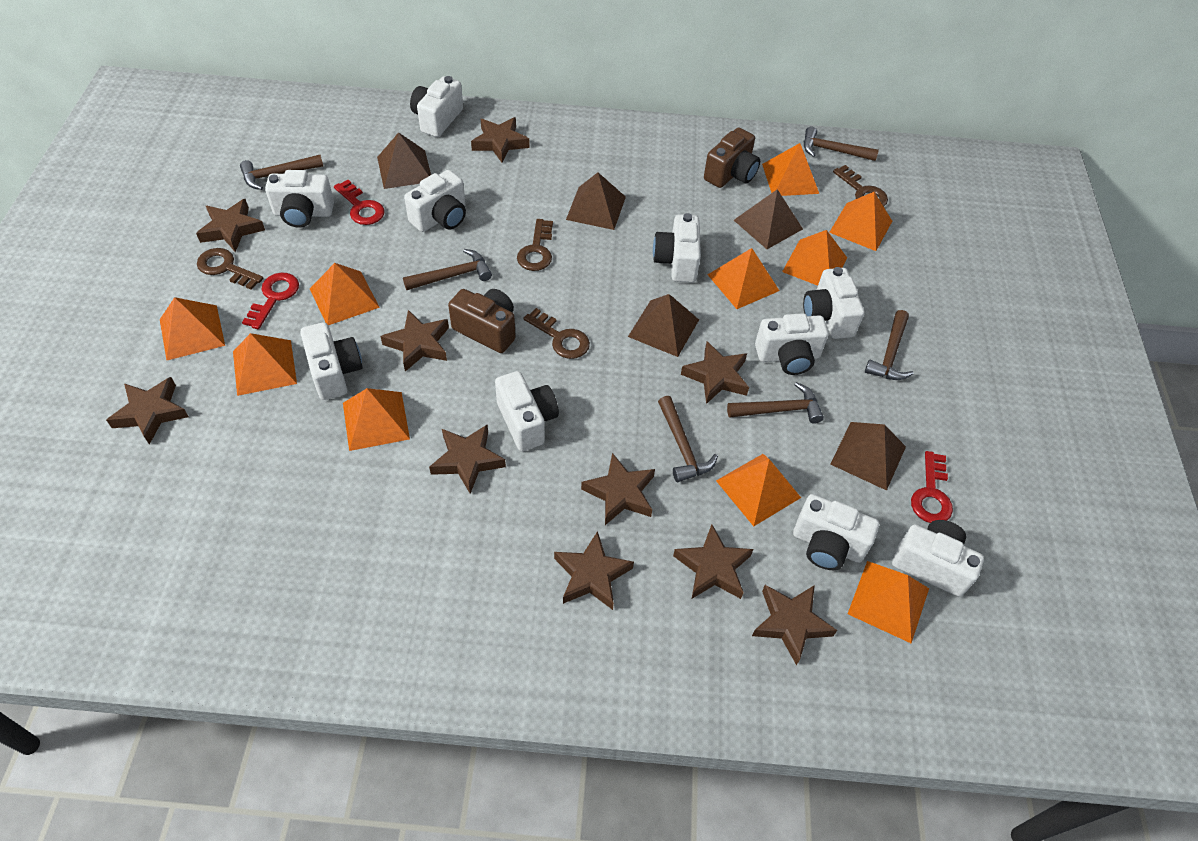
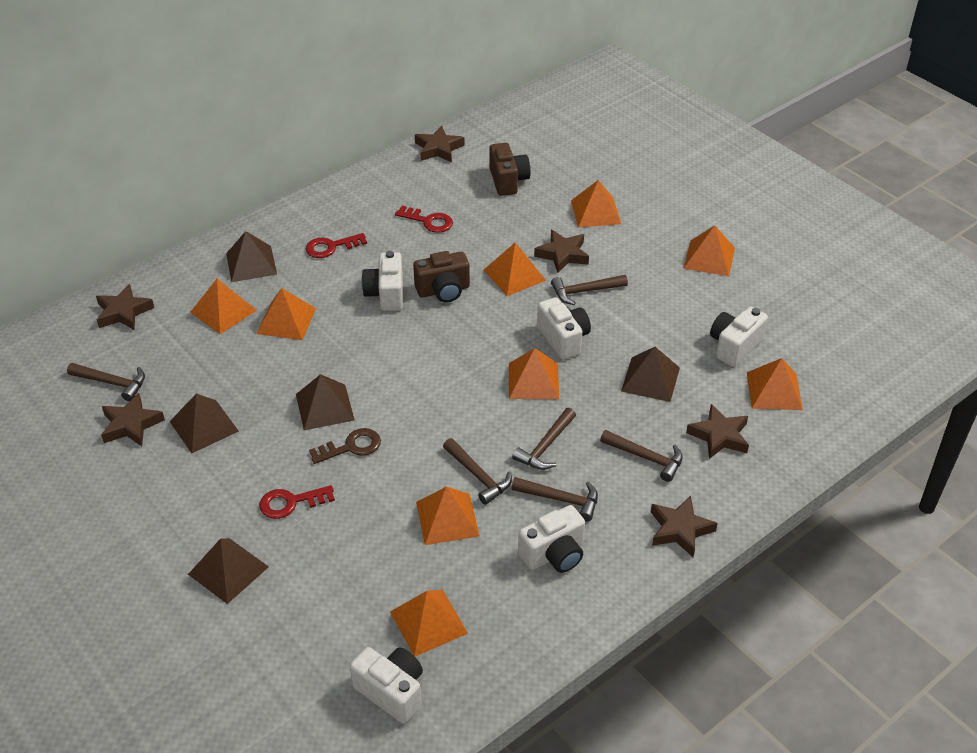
brown key: [197,248,264,290] [517,219,553,271] [524,308,590,359] [833,165,888,207] = 4 -> [309,428,381,464] = 1
brown star: [106,377,189,444] [196,199,265,252] [380,310,449,372] [429,424,506,494] [471,117,530,163] [554,531,634,610] [581,453,655,525] [673,524,754,599] [681,341,749,404] [752,585,837,665] = 10 -> [96,284,154,330] [101,393,165,446] [415,126,464,163] [534,230,589,273] [651,496,718,557] [686,404,749,459] = 6
orange pyramid: [160,297,225,361] [233,333,297,396] [310,263,380,325] [343,388,410,451] [707,248,779,309] [716,454,801,526] [762,143,819,196] [782,230,847,286] [829,192,892,251] [848,561,929,643] = 10 -> [191,279,257,334] [257,288,316,340] [390,589,468,656] [416,487,480,545] [484,242,546,296] [509,348,559,399] [571,180,621,228] [684,225,735,276] [747,358,803,410] = 9
white camera: [265,170,334,228] [300,322,363,400] [404,170,466,232] [410,76,463,137] [495,371,559,451] [653,213,701,282] [755,313,829,375] [793,494,879,570] [803,267,865,339] [892,520,984,597] = 10 -> [350,647,423,724] [362,251,403,311] [518,505,585,573] [537,297,591,360] [710,306,768,367] = 5

